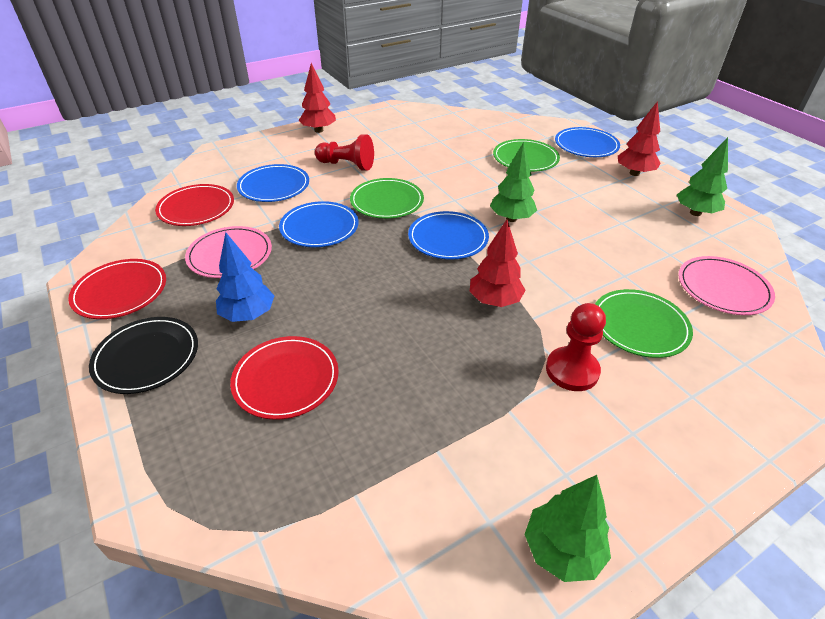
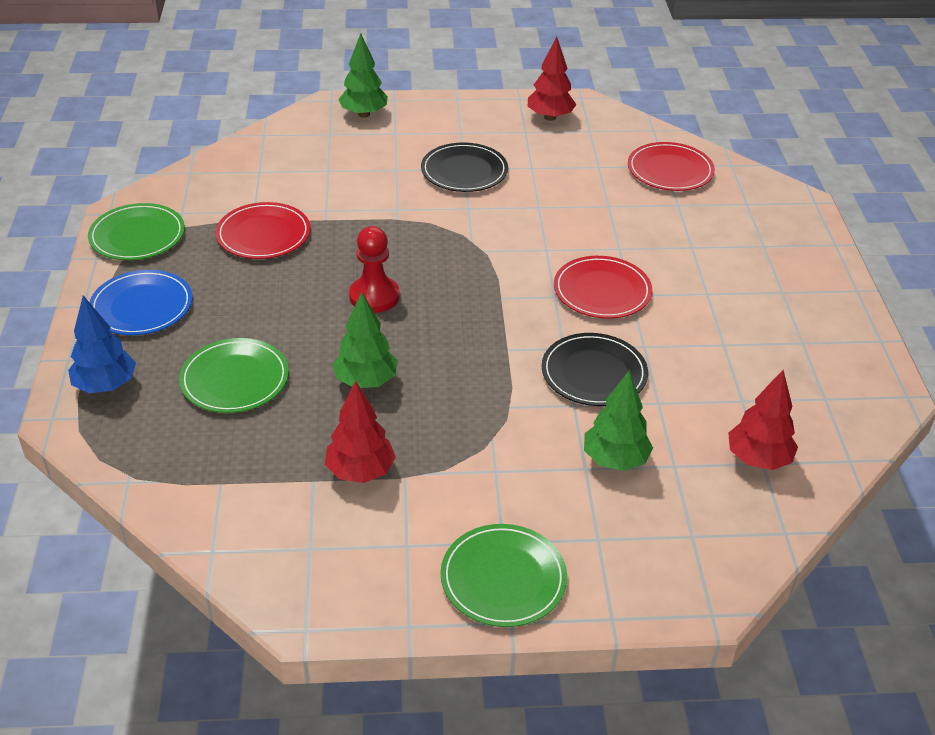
black plate: [89,317,198,394] = 1 -> [421,142,508,192] [542,333,648,406] = 2
blue plate: [237,164,309,202] [279,201,358,247] [408,211,489,260] [555,127,620,157] = 4 -> [89,270,192,335] = 1
pink plate: [185,226,272,278] [678,256,775,315] = 2 -> none = 0
red pawn: [315,134,374,171] [546,303,606,391] = 2 -> [349,226,400,313] = 1

